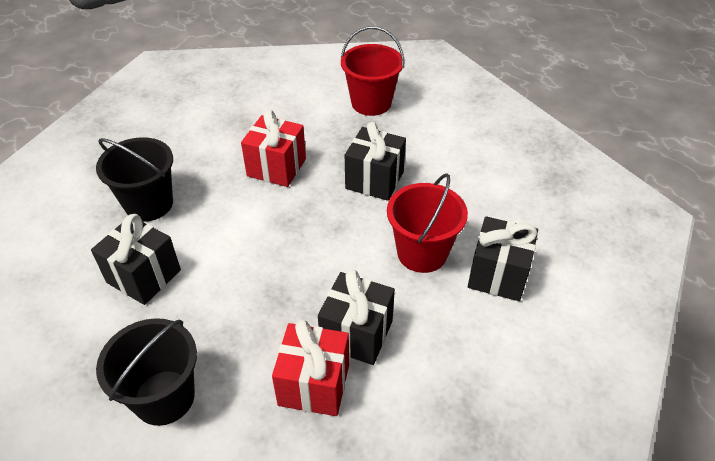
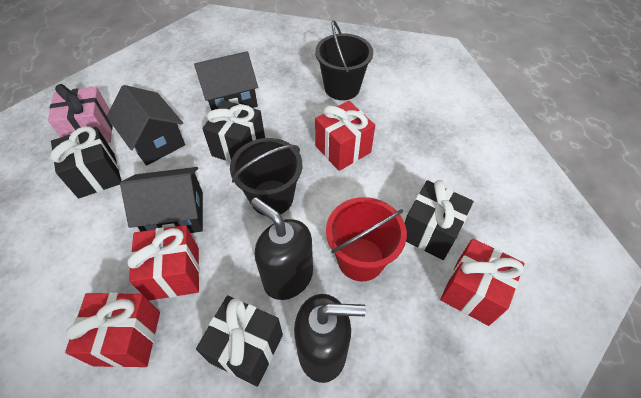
black house: none = 0 -> [107,85,185,166] [120,167,203,233] [194,51,258,111] = 3
black soap dispenser: none = 0 -> [251,197,313,300] [294,294,366,383] = 2
pink gift: none = 0 -> [48,84,113,143] = 1
red bucket: [341,26,404,116] [387,173,468,273] = 2 -> [326,197,407,281] = 1
red gift: [241,110,306,187] [272,320,349,416] = 2 -> [65,292,160,368] [127,225,200,301] [315,101,375,171] [440,238,524,326] = 4

